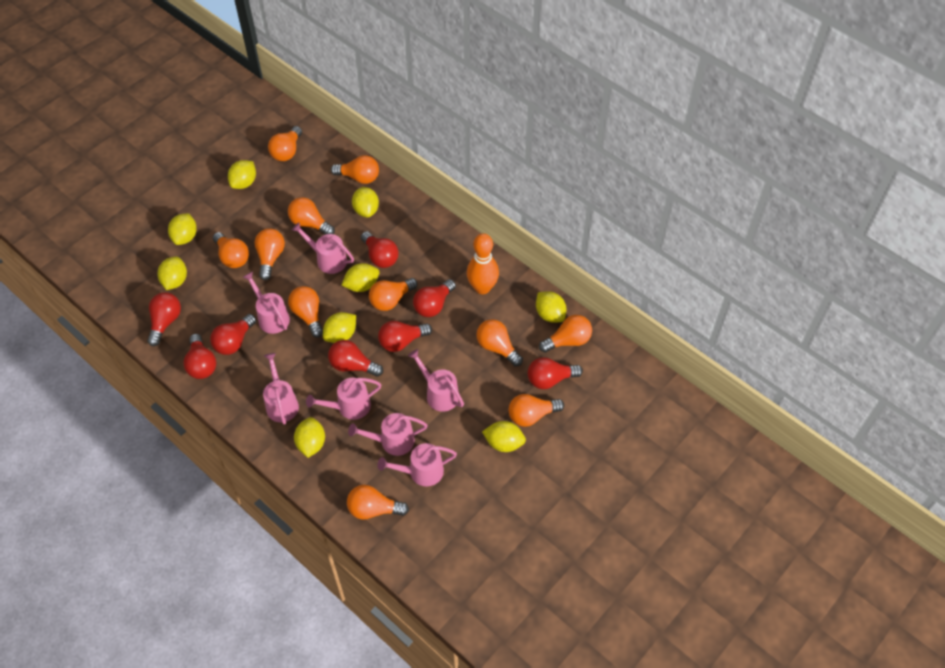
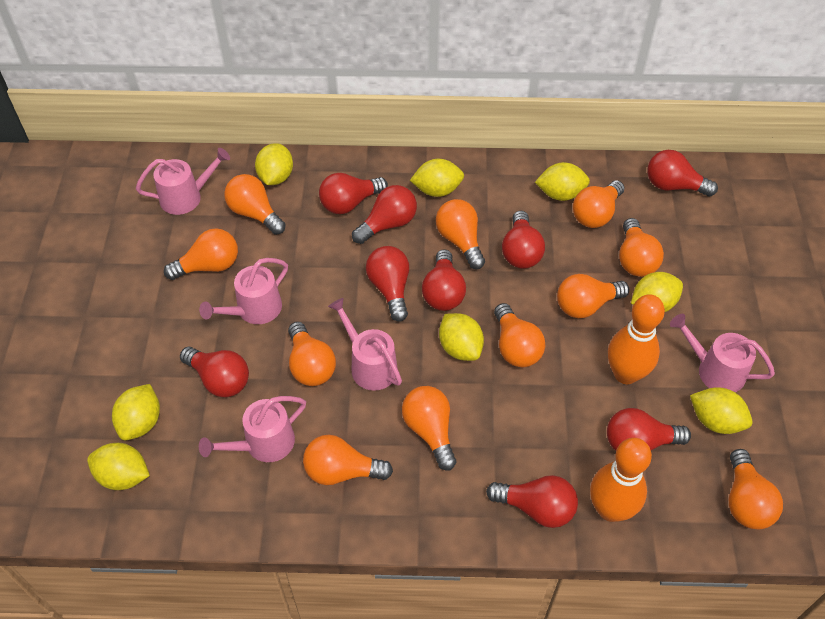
orange bowling pin: [467,233,499,294] = 1 -> [590,438,652,522] [608,294,665,384] = 2
pink watering can: [243,271,290,334] [263,353,299,425] [291,222,354,274] [306,378,381,420] [348,413,428,456] [378,443,457,486] [408,349,464,412] = 7 -> [136,148,230,215] [199,258,288,324] [199,396,306,462] [328,298,402,391] [670,314,775,392] = 5
red light bulb: [147,292,181,346] [183,334,216,379] [210,314,256,355] [328,340,383,377] [361,231,399,268] [378,321,432,352] [413,279,456,317] [528,357,583,389] = 8 -> [180,347,249,397] [319,173,388,214] [352,185,417,244] [366,246,409,322] [422,249,466,311] [486,475,578,528] [502,211,545,269] [607,408,691,451] [647,150,718,196] = 9
yellow lemon: [158,256,187,290] [168,213,197,245] [228,160,256,189] [294,417,325,458] [323,312,356,343] [342,263,379,292] [352,187,379,217] [482,421,526,452] [536,291,566,323] = 9 -> [87,443,150,490] [112,384,160,440] [255,143,293,185] [410,159,464,197] [439,313,484,361] [535,162,590,201] [631,272,683,312] [690,387,752,434] = 8

